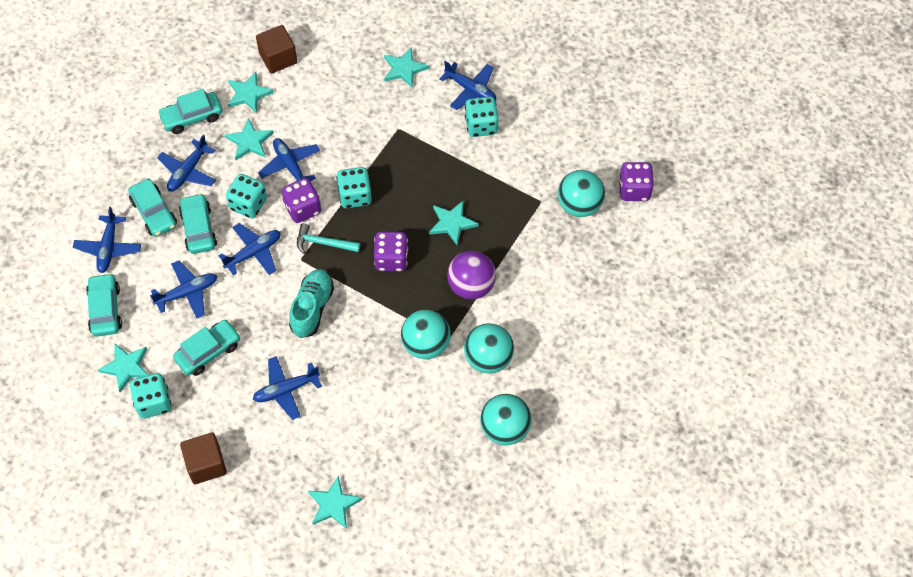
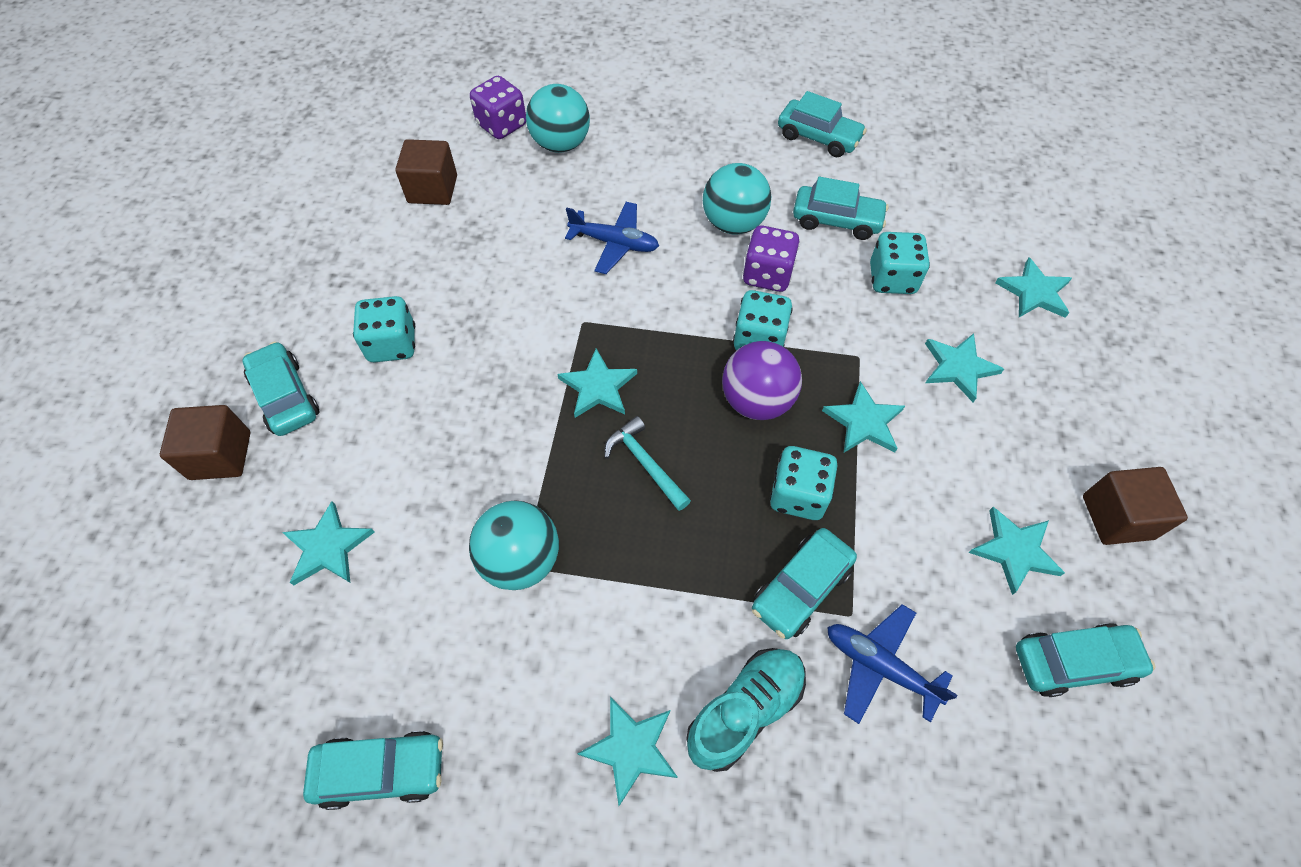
blue plane: [73,207,141,273] [150,261,217,319] [157,135,216,192] [219,223,281,275] [253,356,322,420] [258,138,320,182] [439,61,496,110] = 7 -> [565,202,659,274] [827,604,958,724] = 2
brown cube: [180,432,227,484] [256,25,297,73] = 2 -> [160,405,250,480] [395,139,457,205] [1083,467,1188,545] = 3
purple dice: [282,178,321,223] [374,232,408,272] [619,162,654,201] = 3 -> [470,76,526,139] [743,226,800,292] = 2
turquoise ball: [401,309,451,359] [464,323,514,373] [480,394,532,445] [558,170,605,217] = 4 -> [469,500,559,590] [526,84,590,153] [703,163,771,235] = 3
turquoise car: [86,273,122,337] [128,179,177,237] [158,89,222,134] [173,320,241,376] [179,193,217,254] = 5 -> [242,341,320,436] [303,731,443,810] [752,528,857,639] [778,91,867,157] [793,177,888,240] [1016,623,1156,697] = 6
turquoise star: [98,343,148,392] [225,119,274,160] [228,72,274,113] [308,476,363,529] [384,47,429,88] [429,201,478,245] = 6 -> [282,501,374,585] [557,348,637,418] [577,697,678,806] [822,381,905,453] [925,333,1004,402] [968,507,1065,595] [995,258,1072,318] = 7

